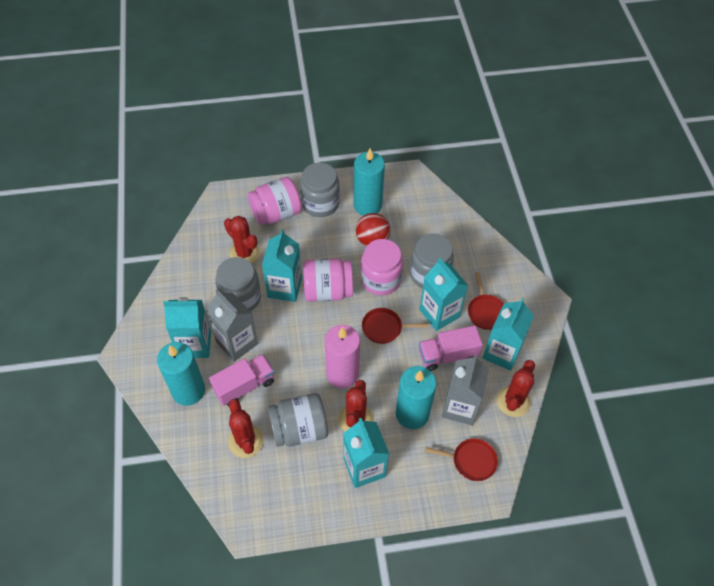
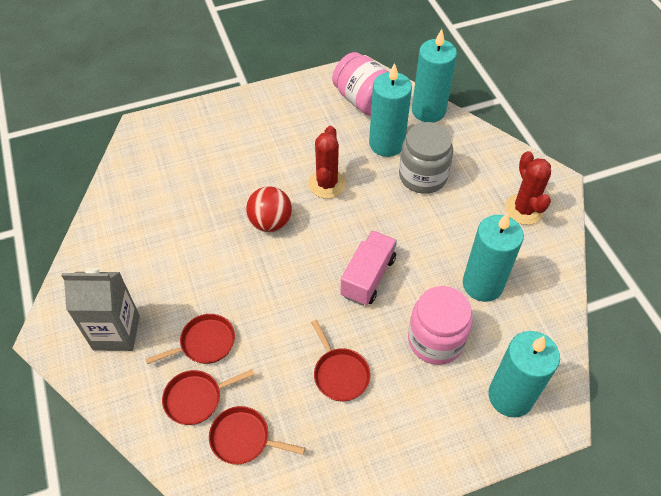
grey carton: [206,289,258,362] [442,354,489,425] = 2 -> [61,268,140,351] = 1
grey jar: [215,257,261,311] [268,393,328,447] [300,162,340,217] [410,234,454,288] = 4 -> [399,122,453,194] = 1
pink candle: [325,325,360,388] = 1 -> none = 0
pink jar: [248,177,302,225] [303,258,353,302] [361,239,403,295] = 3 -> [332,52,388,116] [408,286,472,365] = 2
pink truck: [209,354,275,406] [419,325,483,371] = 2 -> [340,231,397,306] = 1
red cactus: [224,216,260,264] [228,399,264,458] [338,380,373,432] [497,360,535,417] = 4 -> [308,126,346,199] [505,151,551,225] = 2
red pan: [362,308,428,344] [425,438,498,481] [468,272,504,330] = 3 -> [145,314,235,364] [162,369,255,425] [209,406,305,464] [311,320,371,401] = 4
turquoise candle: [157,342,205,406] [353,148,385,216] [396,366,437,429] = 3 -> [369,63,412,157] [412,29,457,122] [463,213,524,302] [489,331,560,418] = 4
turquoise carton: [163,297,211,358] [262,229,302,302] [343,418,389,488] [419,258,468,331] [483,298,534,371] = 5 -> none = 0

